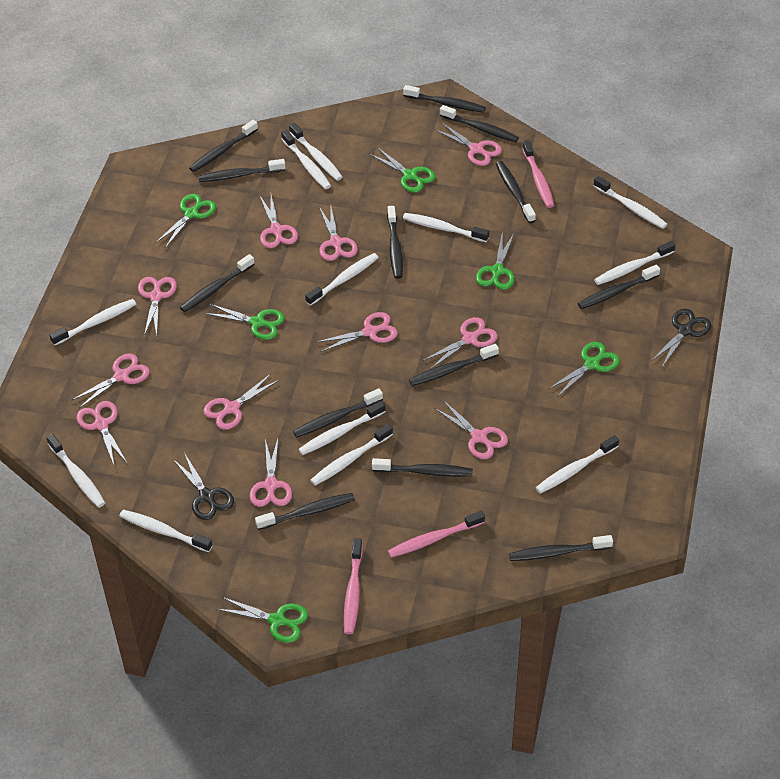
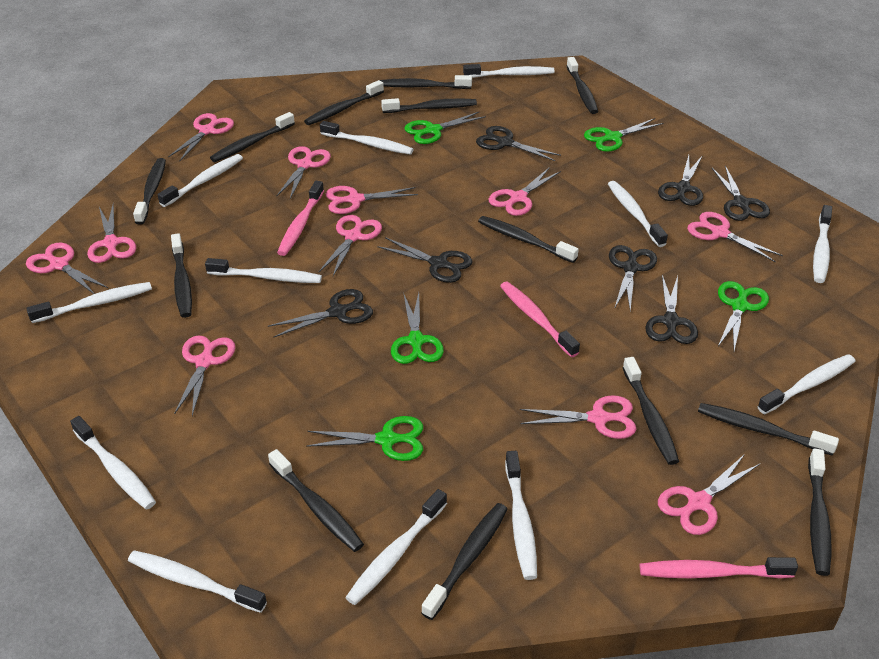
black scissors: [173,454,234,520] [651,308,711,367] = 2 -> [268,289,373,338] [377,237,472,283] [476,126,561,161] [609,245,657,311] [645,275,698,344] [658,155,703,206] [712,166,770,221] = 7
green scissors: [155,194,216,248] [204,304,285,340] [217,597,308,643] [370,147,436,192] [476,233,515,290] [548,342,620,397] = 6 -> [306,416,423,461] [391,293,444,364] [405,111,486,144] [584,118,663,152] [718,281,769,351] = 5

